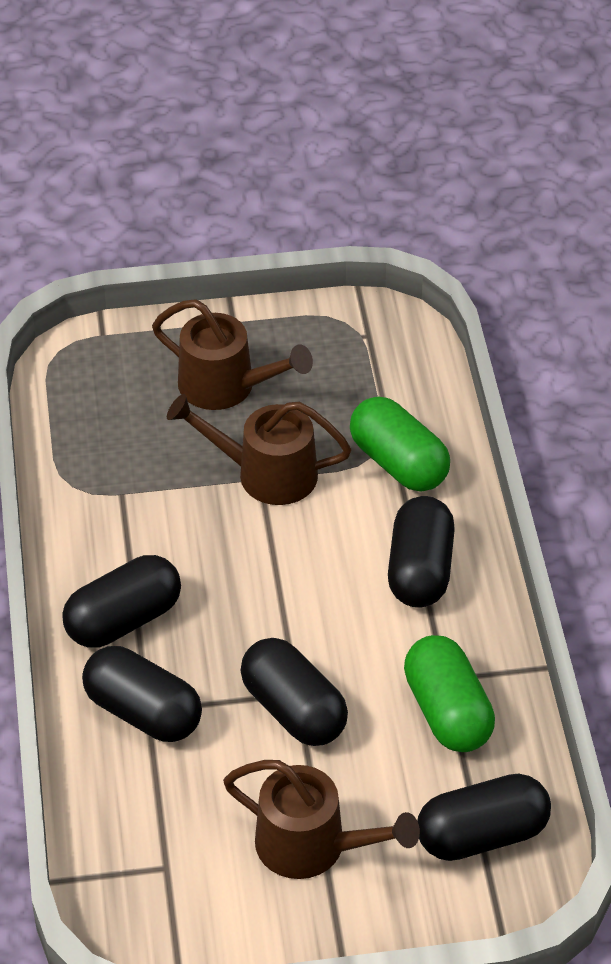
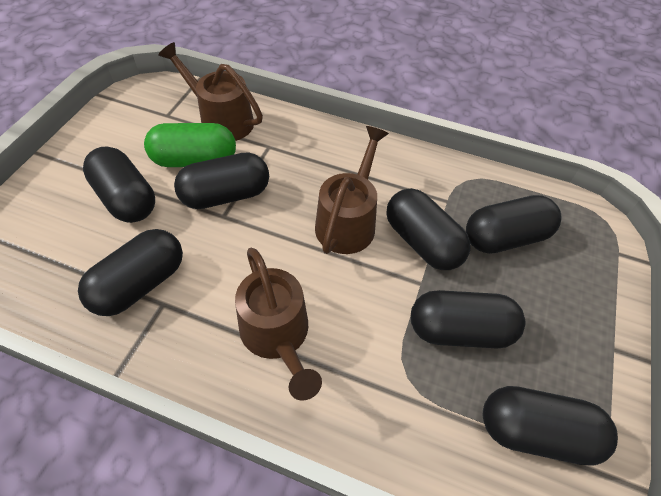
black capsule: [62,555,181,648] [82,646,202,742] [241,638,348,746] [388,496,455,608] [417,774,551,861] = 5 -> [78,229,183,316] [83,147,155,223] [174,152,269,209] [387,188,471,270] [411,290,525,348] [466,195,562,254] [483,386,618,465] = 7
green capsule: [350,396,450,492] [404,635,495,752] = 2 -> [144,123,236,167] = 1

